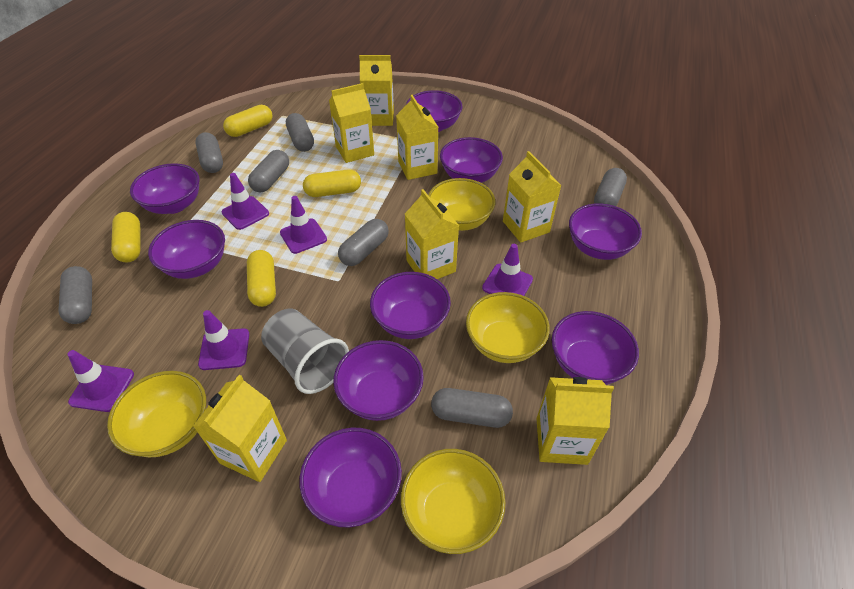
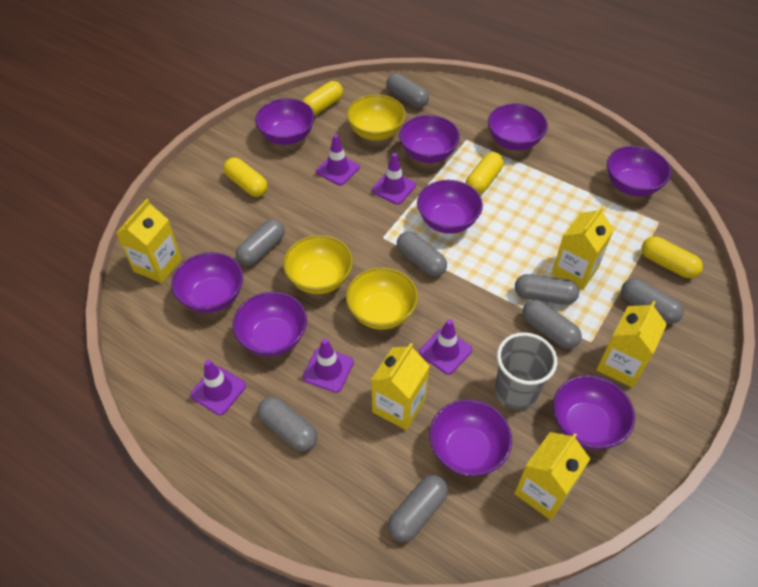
grey capsule: [58,266,92,324] [195,132,223,173] [248,150,289,193] [286,113,314,152] [338,219,389,266] [431,388,513,428] [594,168,627,206] = 7 -> [236,219,285,266] [258,397,317,452] [386,74,429,108] [388,475,448,542] [397,231,447,277] [515,274,579,305] [522,300,582,349] [621,278,684,324] = 8
yellow bowl: [107,371,206,457] [401,449,505,554] [428,178,495,231] [466,292,550,363] = 4 -> [283,235,353,294] [346,267,418,330] [347,94,406,141] = 3
yellow carton: [193,375,287,482] [329,83,374,163] [359,55,394,126] [396,95,439,180] [405,189,459,279] [503,151,561,243] [537,377,614,465] = 7 -> [116,199,182,283] [371,343,430,430] [514,432,590,520] [551,206,614,290] [596,301,667,388] = 5

